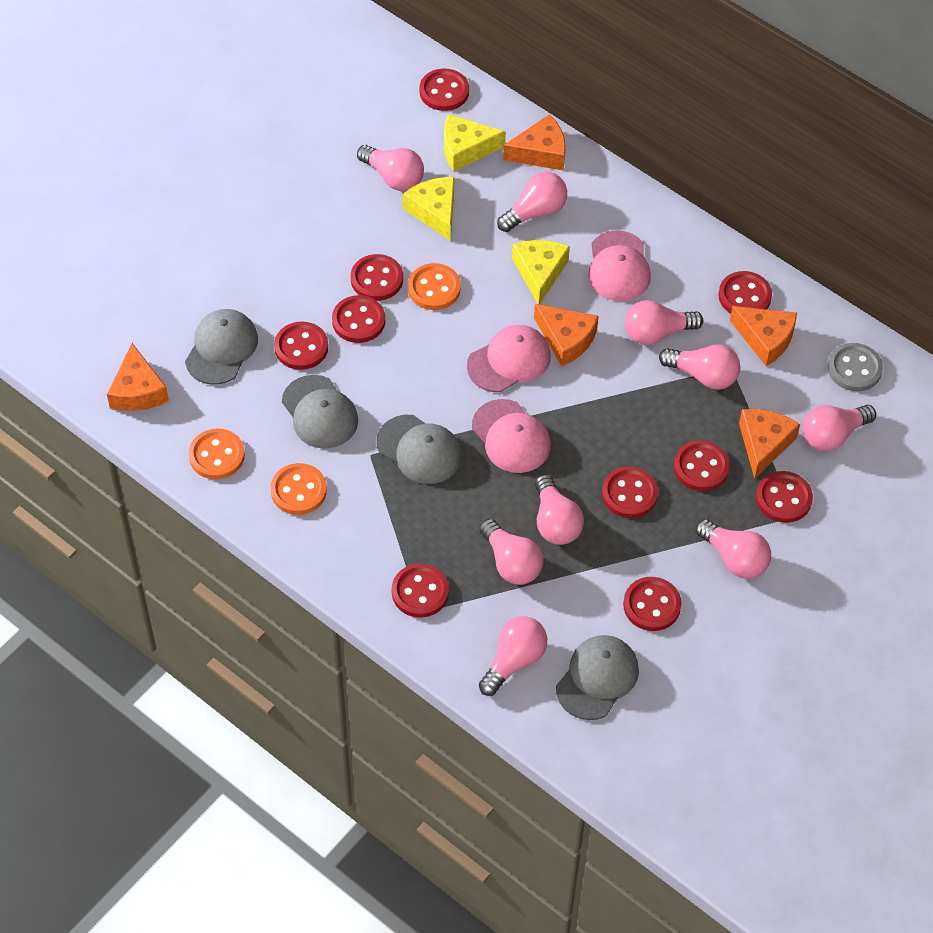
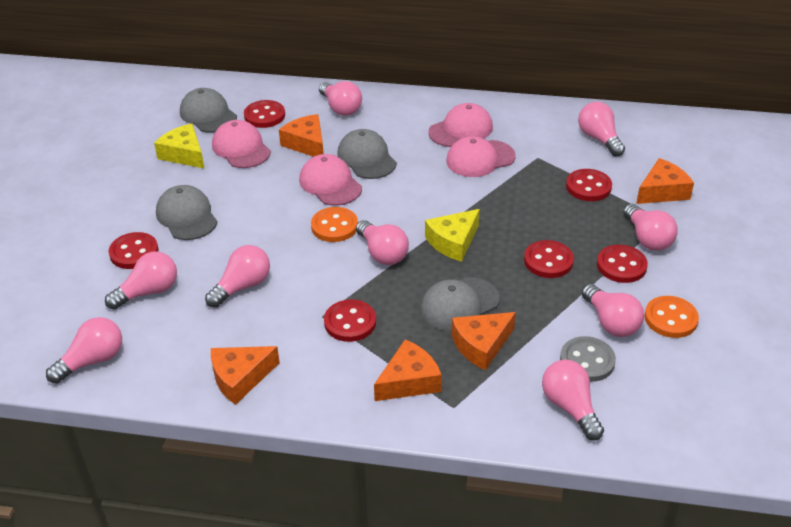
orange button: [189,429,245,479] [270,463,327,515] [408,263,461,310] = 3 -> [311,207,358,242] [644,296,699,338] = 2
pink cap: [467,325,551,392] [472,399,551,473] [588,230,651,301] = 3 -> [212,120,271,168] [299,154,362,206] [429,103,493,147] [446,136,516,177] = 4
red button: [274,322,328,370] [332,295,385,343] [351,254,403,301] [392,563,449,618] [419,69,469,111] [602,467,658,518] [623,577,682,631] [674,440,730,491] [718,271,772,314] [756,471,813,523] = 10 -> [109,232,158,269] [244,100,285,128] [324,299,376,342] [524,240,574,278] [566,169,612,201] [597,245,648,283] = 6
yellow cheese: [403,177,454,241] [444,114,506,172] [512,240,570,304] = 3 -> [154,124,205,169] [425,209,480,262] = 2

